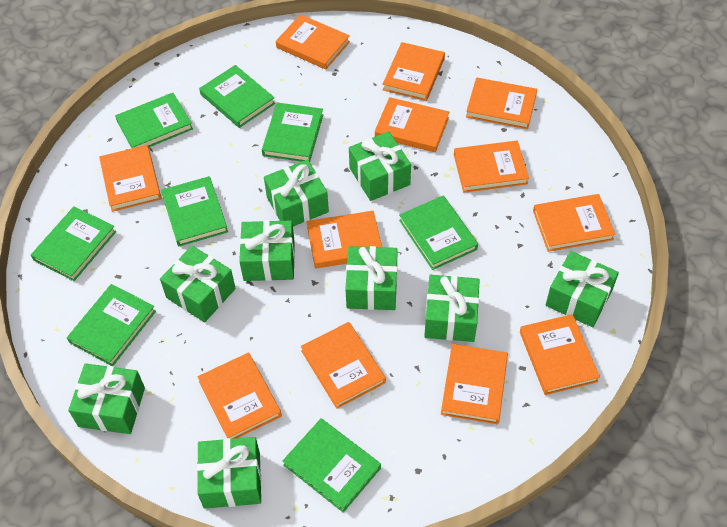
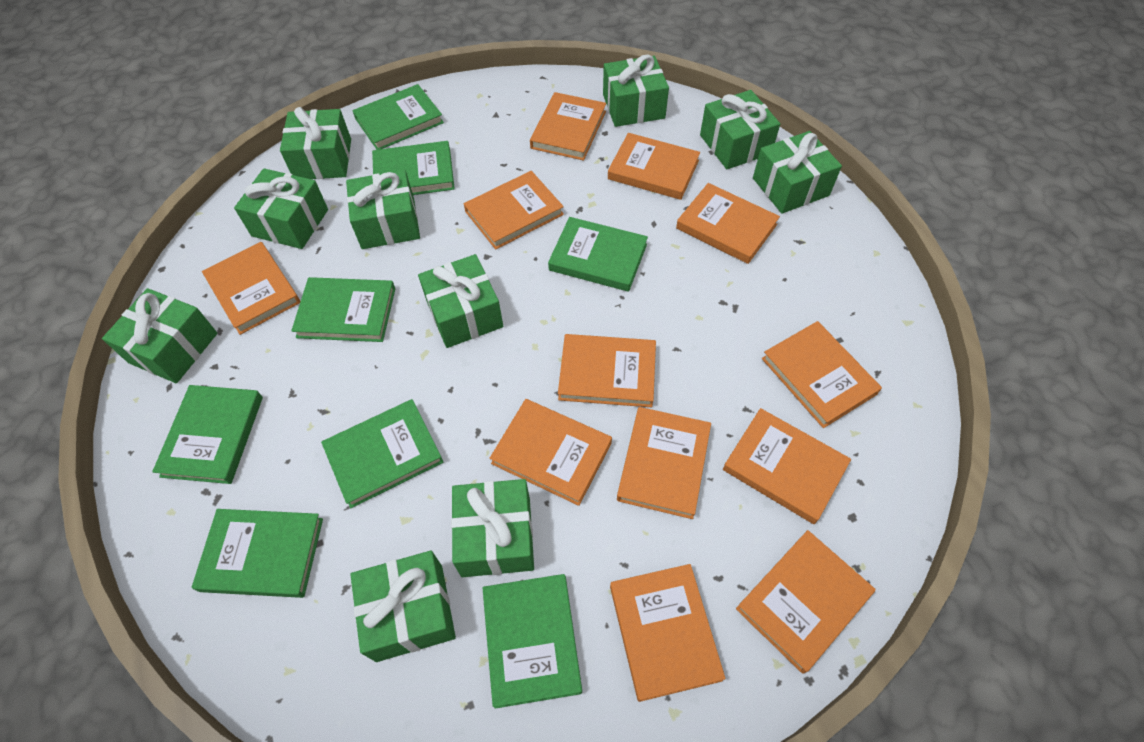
green gift: [68,363,145,434] [160,246,236,323] [197,437,261,509] [239,220,295,281] [264,159,329,226] [345,246,398,310] [349,131,411,201] [424,275,480,342] [546,251,619,327] = 9 -> [102,288,218,383] [234,168,328,249] [280,107,351,179] [346,170,420,249] [350,551,456,662] [418,254,503,348] [451,479,534,577] [603,55,669,127] [700,90,780,169] [753,131,842,214] = 10

